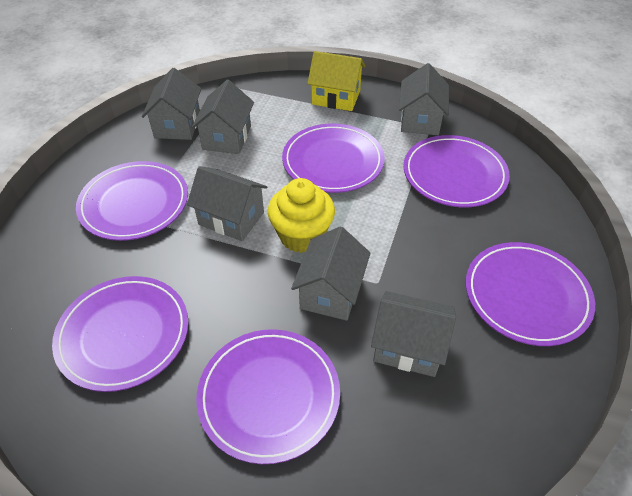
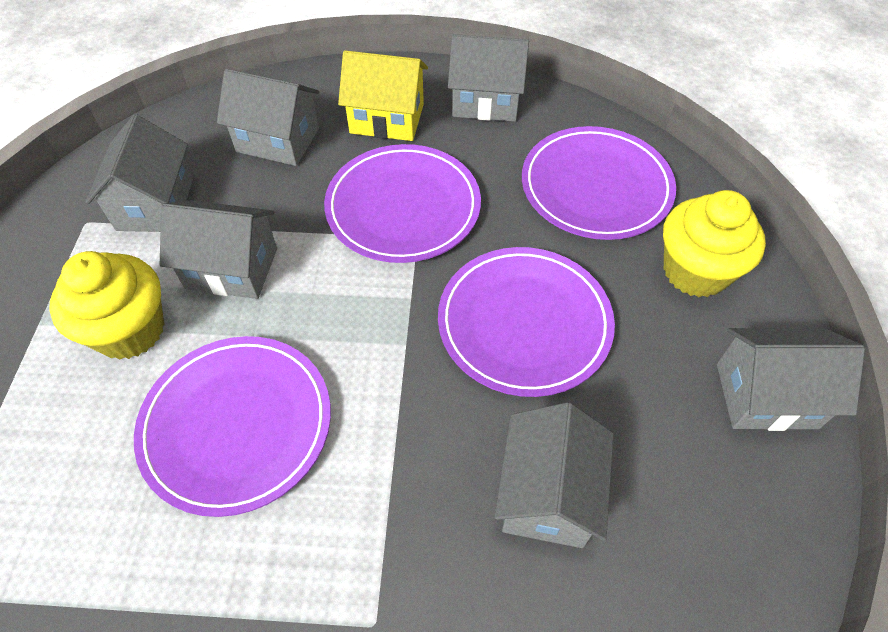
purple plate: [52,276,189,392] [76,161,188,241] [196,329,340,464] [282,124,385,193] [403,135,510,207] [466,242,595,346] = 6 -> [134,336,331,517] [324,144,481,263] [438,247,615,397] [522,126,676,240] = 4
yellow cupcake: [268,178,335,253] = 1 -> [50,251,164,360] [663,190,766,297] = 2

